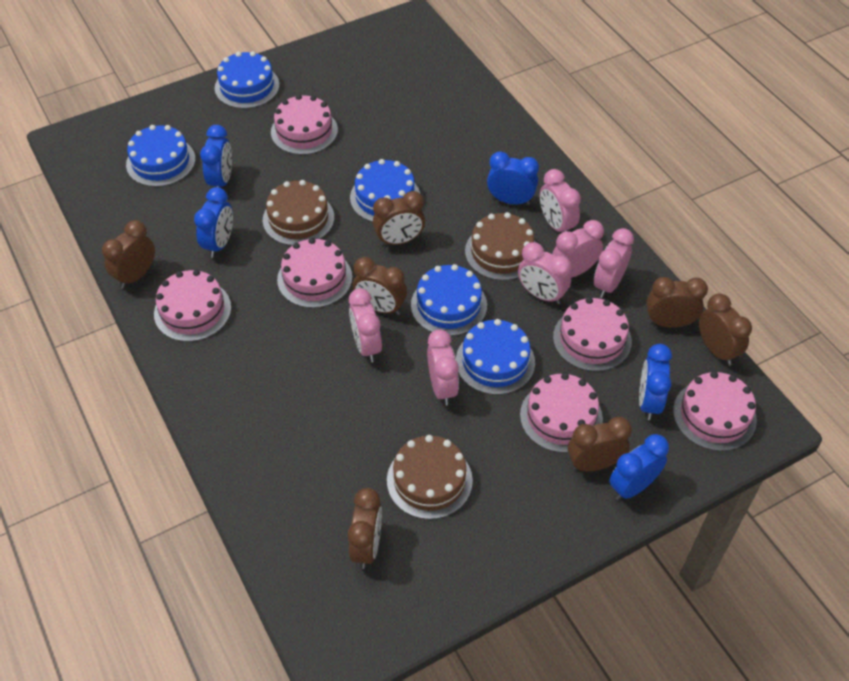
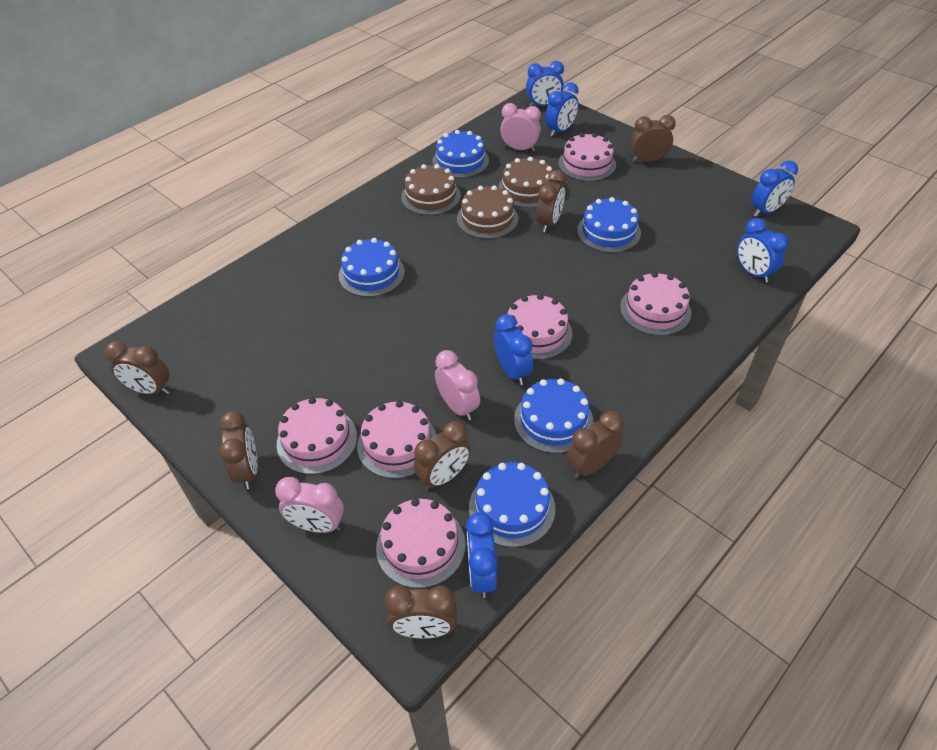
blue clock: [194,187,233,258] [200,125,232,188] [487,151,539,205] [609,434,669,500] [639,344,672,420] = 5 -> [466,512,498,598] [494,314,533,385] [526,61,564,106] [545,82,579,137] [737,218,788,283] [752,160,798,217] = 6
pink clock: [349,288,382,362] [427,329,459,405] [518,242,572,304] [540,169,581,232] [552,220,604,277] [594,228,634,298] = 6 -> [275,477,344,533] [435,350,480,421] [500,103,541,151] = 3

